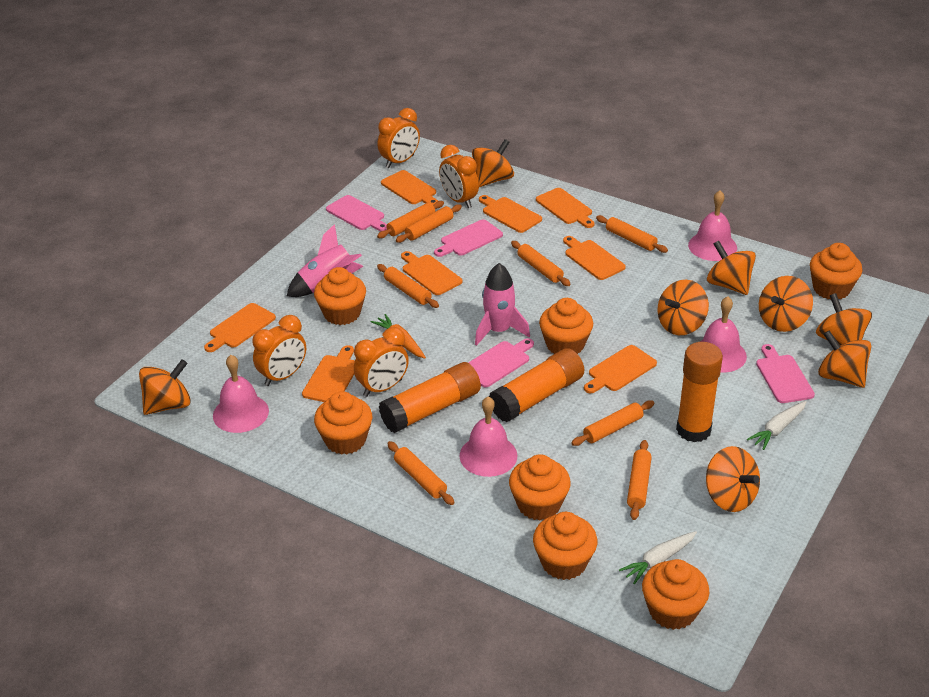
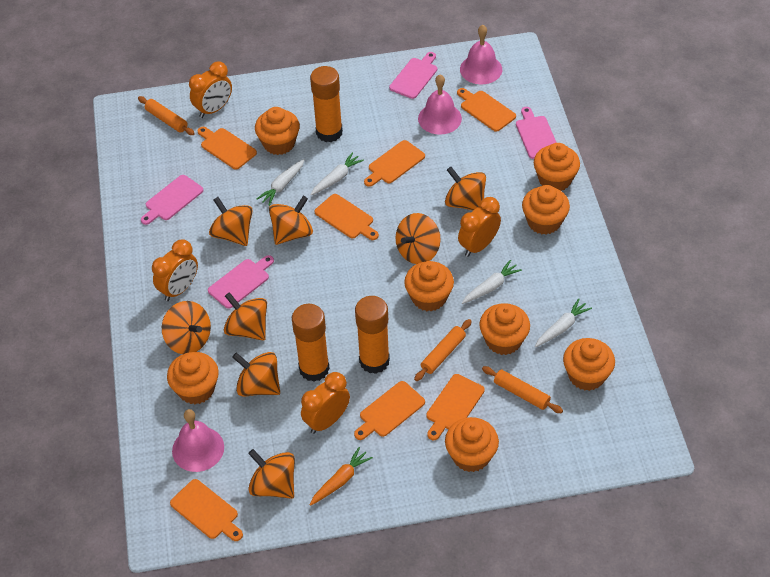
orange cupcake: [314,267,366,325] [314,391,372,455] [509,454,571,520] [533,512,597,580] [539,298,593,354] [642,559,709,630] [810,243,862,299] = 7 -> [167,352,219,404] [255,107,300,155] [404,261,454,311] [445,417,499,472] [479,303,530,355] [522,185,570,235] [534,143,580,191] [563,338,615,391] = 8
orange cutting board: [204,303,276,352] [302,345,355,402] [381,170,438,205] [401,251,462,295] [479,195,542,233] [536,188,595,228] [563,236,626,280] [584,345,657,393] = 8 -> [170,479,243,541] [197,127,257,170] [314,194,379,240] [354,381,425,440] [364,140,425,187] [426,374,485,440] [457,88,516,132] = 7
orange rolling pin: [377,201,444,238] [377,264,439,308] [387,441,454,505] [396,204,462,243] [511,241,571,286] [571,400,654,446] [596,215,668,253] [627,440,652,520] = 8 -> [138,96,195,135] [414,319,472,381] [482,366,563,413] = 3
pink bell: [213,355,269,433] [459,396,518,477] [688,190,737,261] [700,296,747,372] = 4 -> [172,409,224,472] [418,74,462,135] [460,25,502,84] = 3
pink rocket: [287,224,364,297] [475,263,530,346] = 2 -> none = 0
white carrot: [619,531,697,584] [747,401,806,450] = 2 -> [257,159,305,206] [310,152,364,195] [462,260,522,304] [535,298,592,347] = 4

